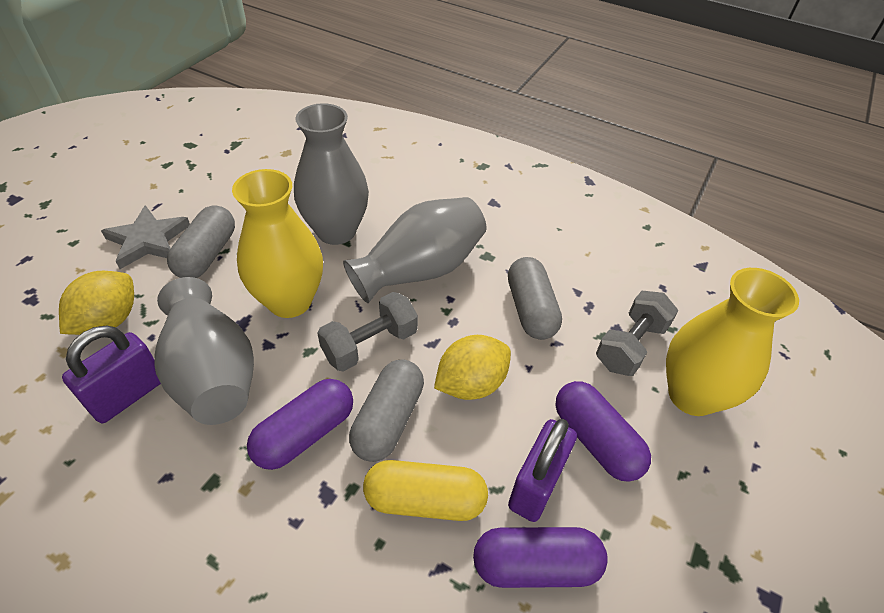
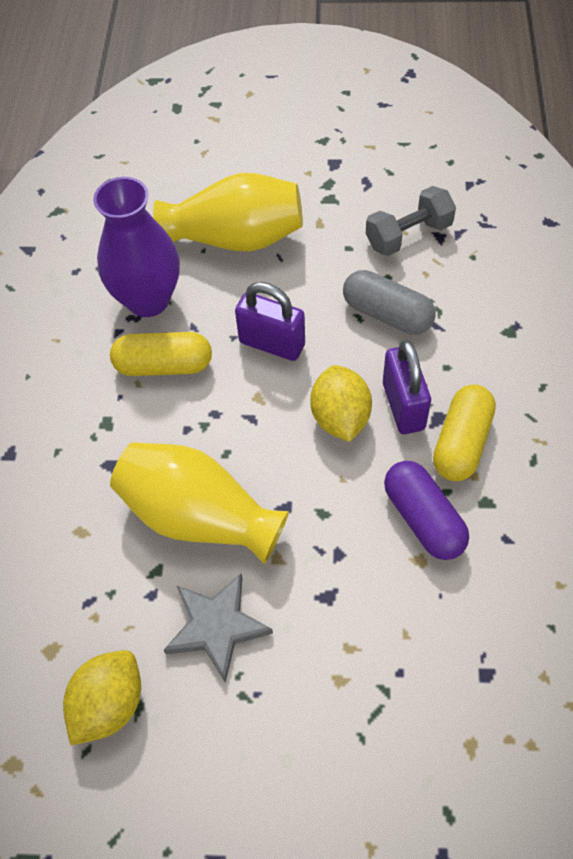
grey capsule: [167,205,235,278] [349,360,424,462] [508,257,562,340] = 3 -> [343,270,435,335] = 1
grey dumbbell: [317,292,418,372] [596,291,678,376] = 2 -> [366,186,456,256] = 1
grey vase: [155,277,254,425] [294,103,369,245] [343,197,486,303] = 3 -> none = 0
purple capsule: [247,379,353,470] [473,527,608,588] [555,381,651,482] = 3 -> [384,461,469,560] = 1
purple vase: none = 0 -> [93,177,180,317] = 1
yellow capsule: [363,460,488,521] = 1 -> [110,332,212,376] [433,384,496,481] = 2

